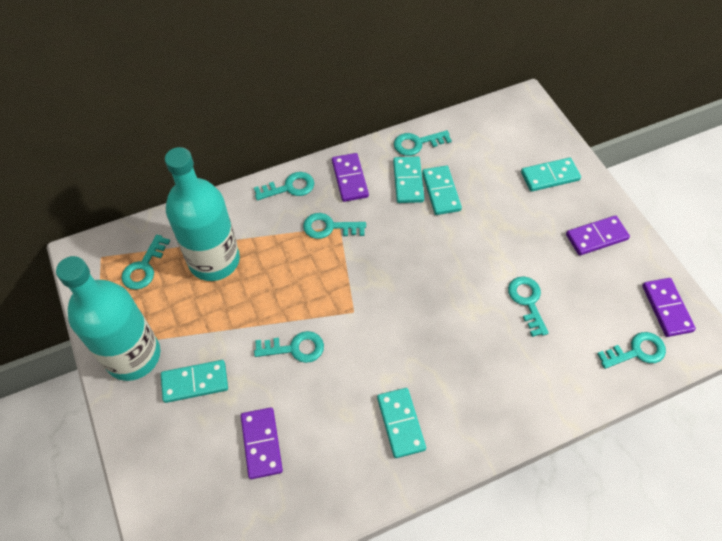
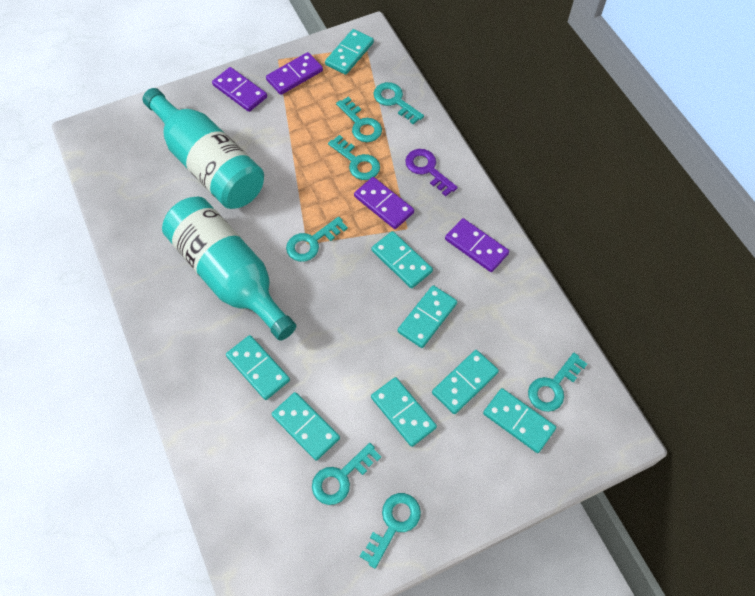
purple key: none = 0 -> [405,149,458,196] = 1
turquoise domino: [161,360,228,403] [377,388,426,458] [393,156,424,203] [422,166,462,215] [521,158,581,192] = 5 -> [226,335,290,400] [272,392,340,461] [325,29,374,75] [371,231,433,289] [371,377,437,447] [398,285,457,348] [432,350,499,414] [483,388,556,453] = 8

